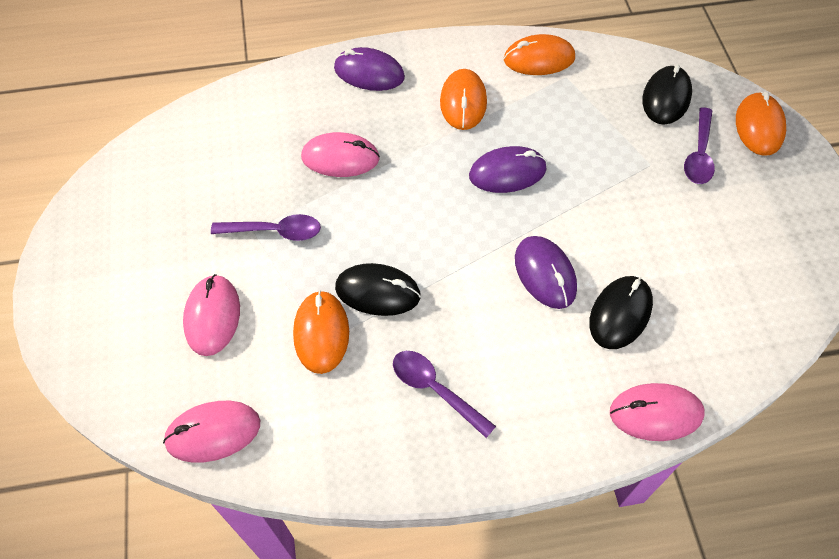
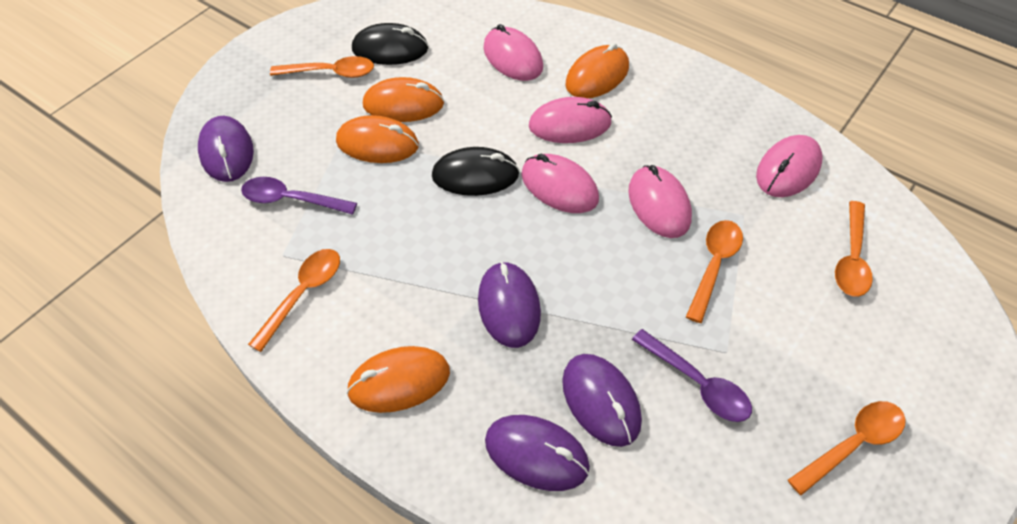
black mouse: [335,263,421,316] [589,276,653,349] [642,64,692,125] = 3 -> [352,23,428,65] [432,147,519,196] = 2
orange spoon: none = 0 -> [248,249,340,352] [270,56,374,78] [686,220,743,323] [788,401,906,496] [835,201,873,297] = 5
pink mouse: [163,401,260,463] [183,274,240,356] [301,132,380,177] [610,383,704,441] = 4 -> [483,24,543,81] [522,154,599,213] [529,97,612,143] [628,165,692,238] [756,135,823,197] = 5
purple mouse: [334,47,405,91] [469,146,547,193] [515,236,577,309] = 3 -> [198,116,254,182] [478,261,541,348] [485,415,590,491] [562,354,642,447] = 4
purple spoon: [211,214,321,241] [393,351,496,438] [684,107,715,184] = 3 -> [241,177,357,215] [632,329,752,422] = 2

